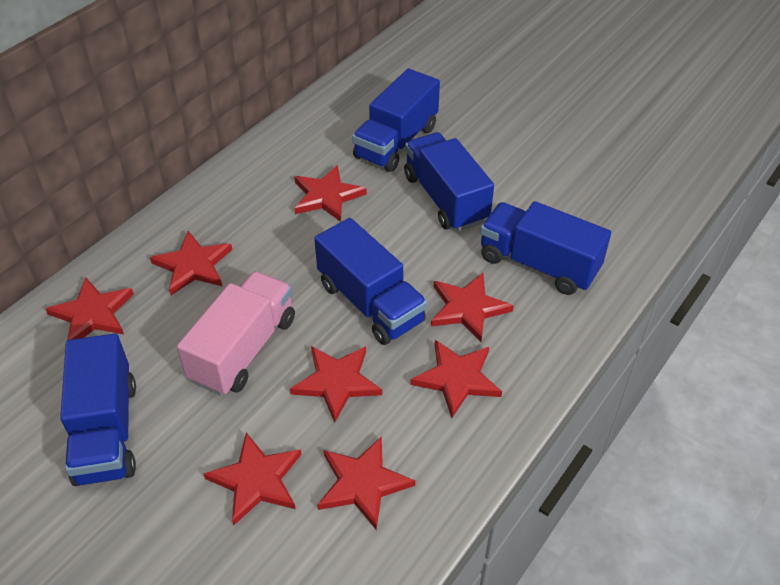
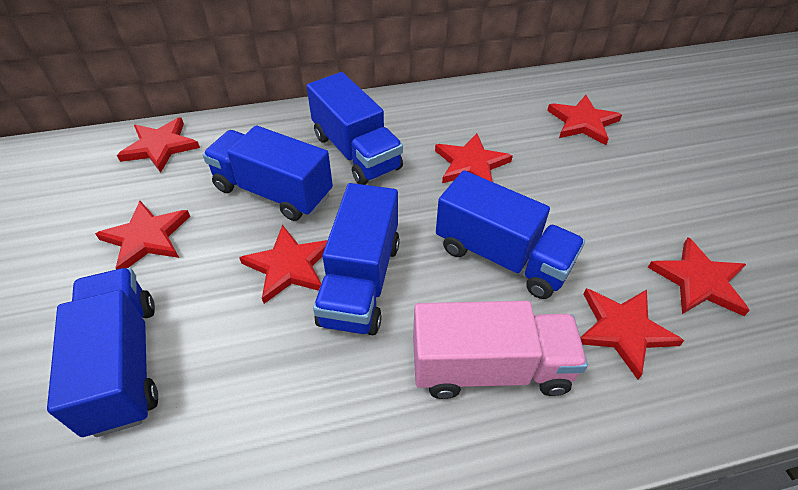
red star: [46,278,134,340] [150,231,232,295] [204,432,301,525] [290,346,382,423] [294,165,367,222] [318,436,415,530] [410,340,502,418] [431,273,514,342] = 8 -> [95,201,190,269] [117,117,200,173] [239,225,328,304] [435,133,513,183] [547,95,622,145] [580,288,684,380] [648,237,750,316] = 7

